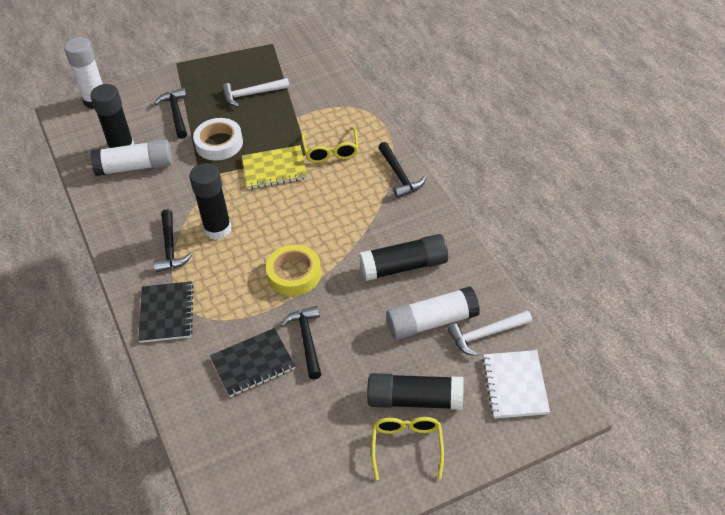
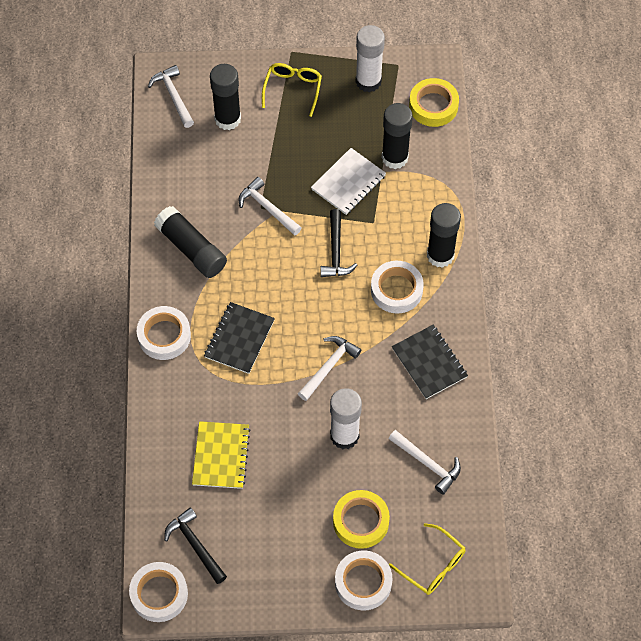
black hammer: [154,88,187,139] [154,209,192,273] [280,306,321,379] [378,142,426,198] = 4 -> [164,507,227,584] [320,209,357,277] = 2
white glue stick: [64,37,103,109] [91,139,172,176] [386,286,480,340] = 3 -> [330,388,362,449] [356,25,385,92] = 2
white hammer: [222,78,290,107] [447,310,532,356] = 2 -> [148,65,194,128] [238,177,302,236] [298,336,361,401] [389,430,461,494] = 4
white tape: [193,118,243,161] = 1 -> [129,562,188,622] [137,306,191,360] [335,550,392,610] [371,261,424,314] = 4
yellow tape: [266,245,321,296] = 1 -> [333,490,390,549] [409,78,459,127] = 2

